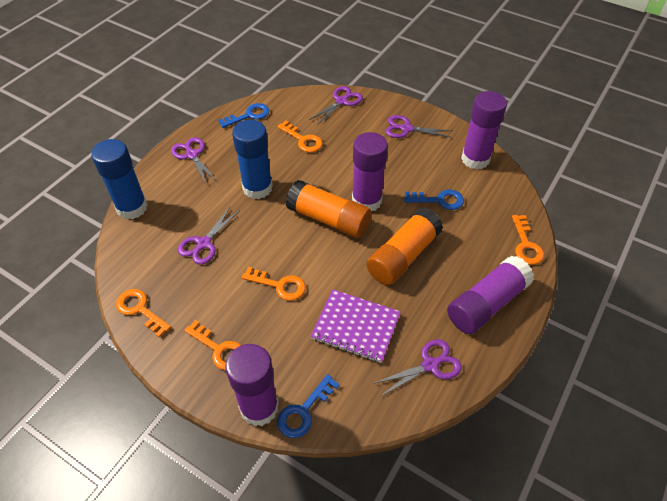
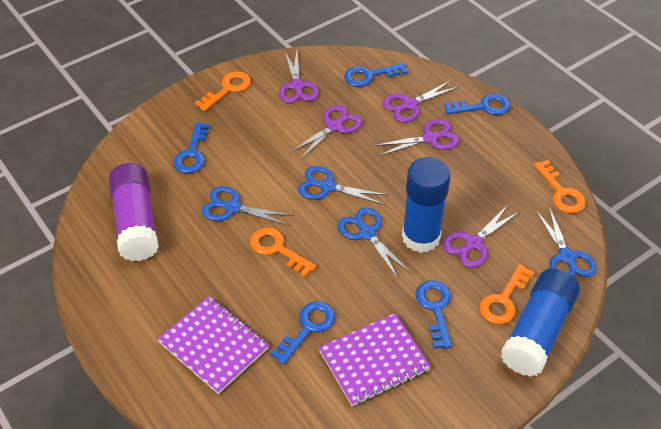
blue key: [218,103,269,128] [277,374,339,438] [404,189,464,210] = 3 -> [173,122,210,173] [270,302,335,365] [344,63,407,87] [415,281,452,349] [444,94,510,115] = 5
blue scissors: none = 0 -> [202,186,293,226] [298,166,388,205] [337,207,410,278] [535,206,597,277] = 4
orange glue stick: [286,180,372,238] [366,208,443,285] = 2 -> none = 0
orange key: [116,289,171,337] [184,320,241,370] [242,267,306,301] [277,121,323,152] [512,215,544,265] = 5 -> [195,71,251,111] [250,228,316,277] [479,264,534,324] [534,160,586,213] = 4
purple glue stick: [225,344,279,426] [352,132,388,211] [447,256,534,334] [461,91,507,170] = 4 -> [109,163,159,261] = 1
purple notebook: [311,289,401,363] = 1 -> [157,296,269,394] [319,314,431,406] = 2

